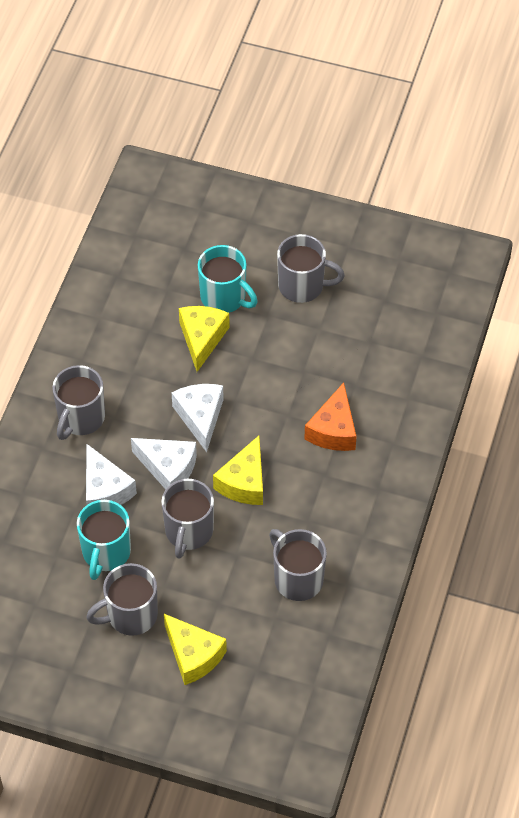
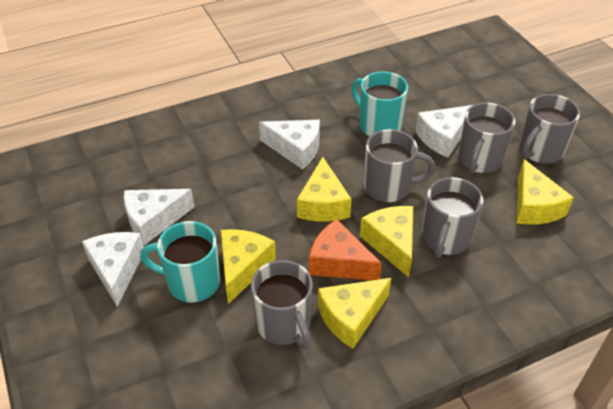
white cheese: [86,444,137,505] [131,438,197,490] [171,384,224,452] = 3 -> [82,232,144,307] [124,189,194,245] [259,120,320,170] [415,105,472,158] = 4
yellow cheese: [164,614,227,685] [179,306,230,372] [213,436,263,505] = 3 -> [221,229,276,304] [297,157,352,222] [318,278,391,349] [360,206,413,277] [516,159,574,225] = 5

